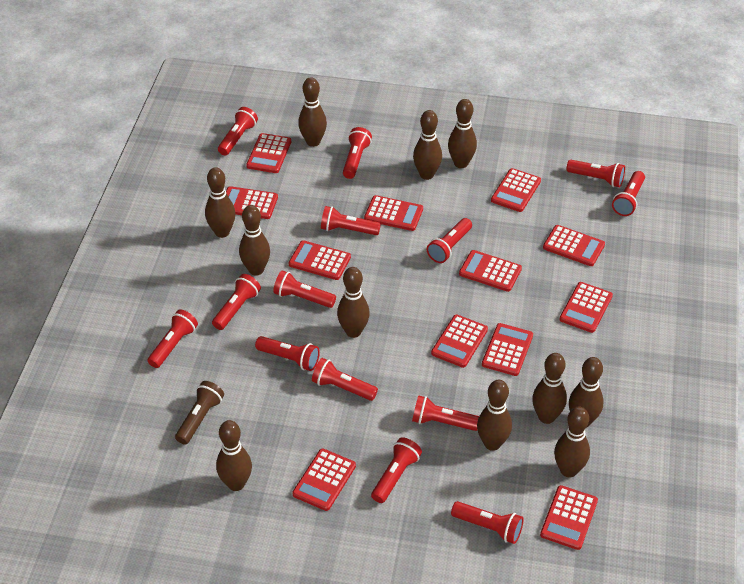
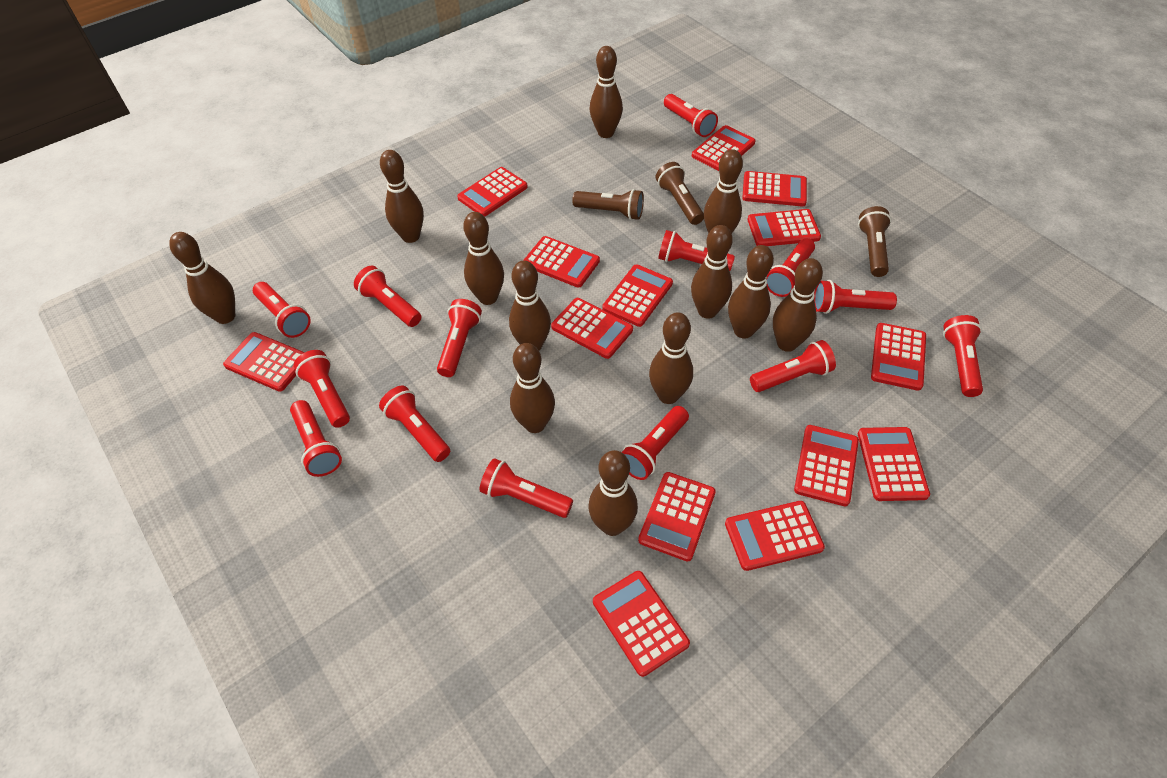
brown bowling pin: [205,167,235,238] [216,420,252,491] [239,205,270,276] [298,77,327,147] [337,267,370,338] [413,110,442,180] [448,99,477,168] [477,380,512,451] [532,353,567,424] [554,407,590,477] [569,357,603,428] = 11 -> [169,232,235,324] [380,150,424,243] [463,212,504,305] [509,260,551,350] [510,343,555,433] [588,450,638,536] [590,46,623,138] [649,312,693,404] [691,225,733,319] [704,149,743,234] [728,245,774,339] [773,258,823,352] = 12
brown flashlight: [175,381,224,445] = 1 -> [572,189,644,220] [656,162,704,225] [858,206,891,277] = 3
red calculator: [226,186,278,219] [246,133,291,173] [289,240,351,280] [292,449,356,511] [364,195,423,231] [431,315,488,368] [459,250,522,292] [482,323,533,376] [491,168,541,212] [540,485,598,550] [543,225,605,266] [559,282,613,333] = 12 -> [223,332,305,392] [457,167,528,217] [523,236,600,288] [551,298,633,359] [593,571,690,677] [602,264,673,327] [638,472,716,562] [692,125,755,171] [725,501,825,571] [742,171,807,207] [747,209,821,246] [794,425,859,506] [858,427,930,501] [871,323,926,391] = 14

